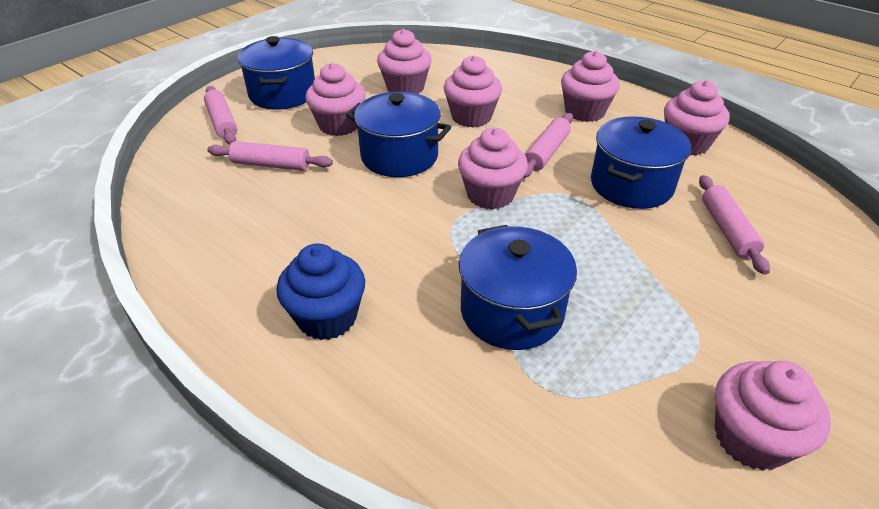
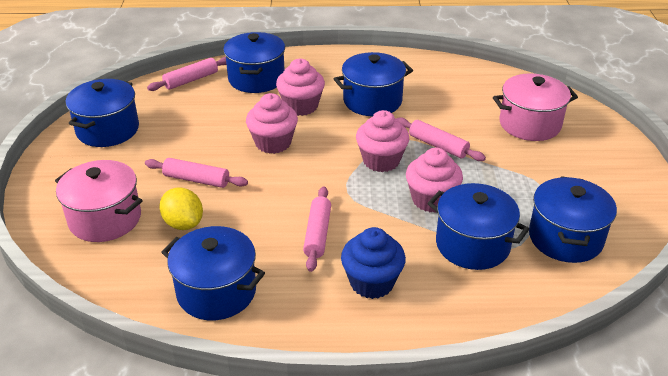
blue pot: [237,36,315,110] [346,92,451,177] [459,225,577,350] [591,116,691,209] = 4 -> [65,79,139,147] [161,226,265,320] [223,32,285,93] [334,52,413,116] [427,183,529,270] [529,176,617,263] = 6
pink cupcake: [305,63,366,136] [377,29,432,94] [443,55,502,128] [458,128,528,210] [561,51,620,122] [664,80,729,156] [715,361,831,471] = 7 -> [246,93,298,154] [276,59,325,116] [356,110,409,172] [406,148,463,213] = 4
pink pot: none = 0 -> [55,160,143,242] [493,73,578,141] = 2
yellow lemon: none = 0 -> [159,187,203,230] = 1

